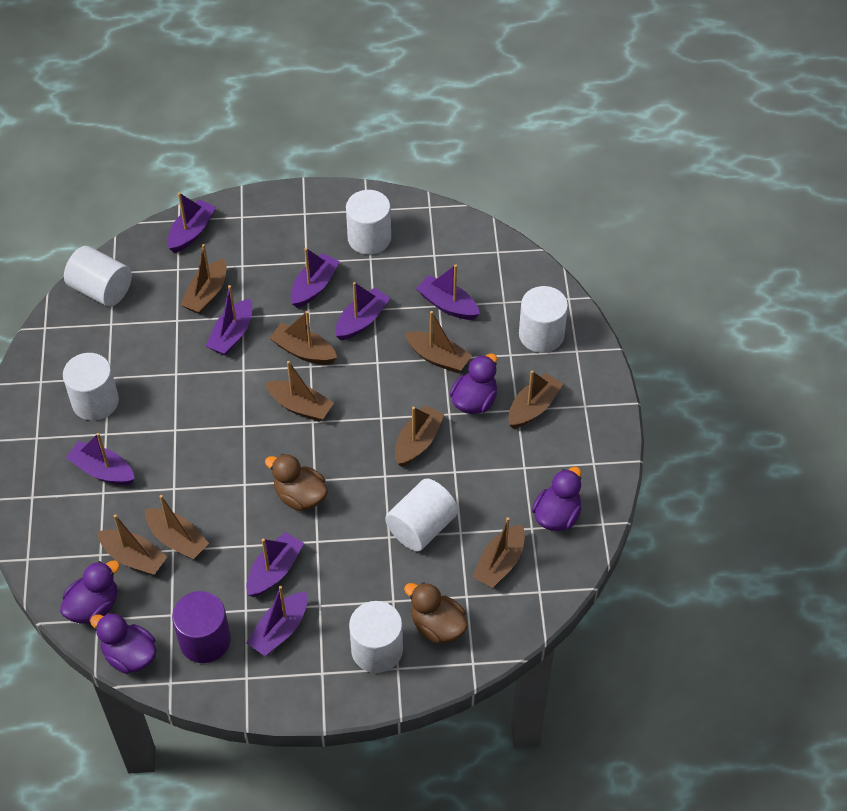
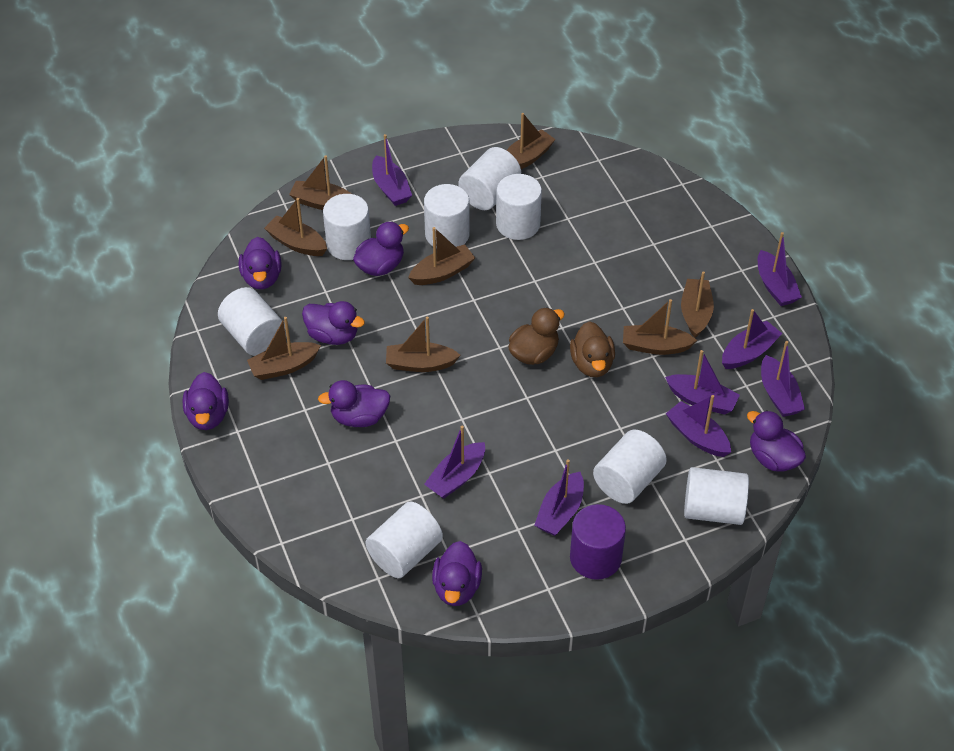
brown boat: [97,514,168,575] [145,495,209,560] [180,244,226,314] [265,361,334,422] [270,311,337,364] [395,405,444,467] [405,311,472,373] [472,517,525,588] [508,370,563,429] = 9 -> [247,317,321,380] [264,198,327,256] [289,155,352,210] [386,316,460,372] [408,227,475,285] [507,113,556,169] [623,299,697,355] [681,271,714,338] = 8
purple duck: [60,560,120,624] [90,613,156,674] [450,353,497,414] [532,467,582,531] = 4 -> [182,372,229,430] [239,237,281,289] [302,301,365,345] [318,380,390,427] [353,222,409,276] [432,541,482,606] [747,410,806,471] = 7
white cylinder: [63,353,119,421] [64,246,132,307] [346,190,391,255] [349,601,403,673] [385,478,458,551] [519,286,568,353] = 6 -> [218,287,285,356] [323,194,371,260] [365,501,443,578] [424,184,470,247] [458,147,521,210] [496,174,542,240] [593,430,667,504] [684,467,749,525] = 8

